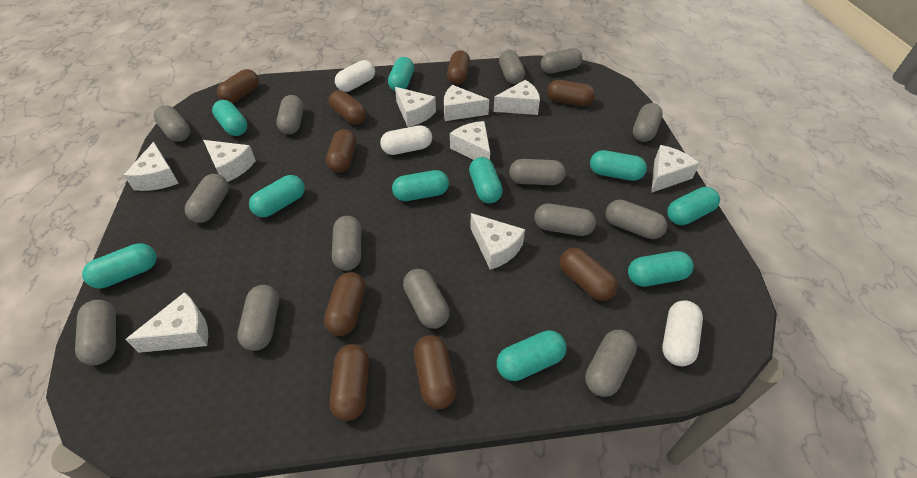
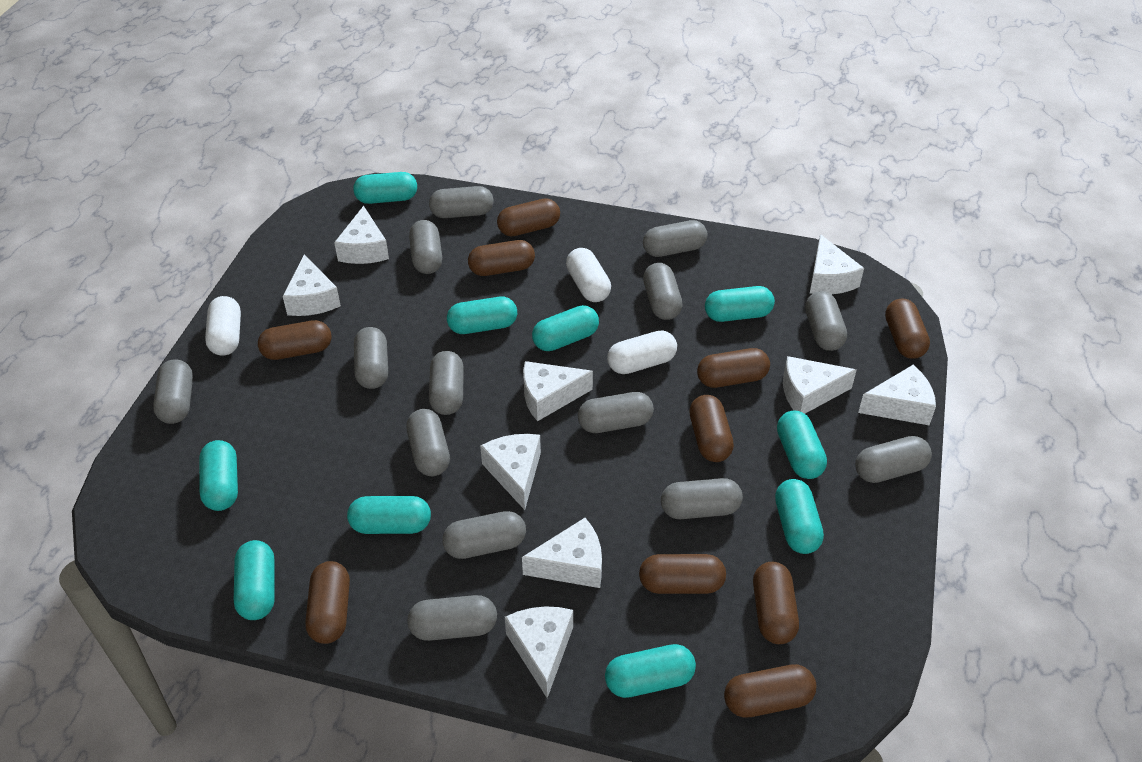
brown capsule: [217,69,259,103] [324,272,366,336] [326,129,356,173] [329,90,367,125] [329,344,369,421] [414,335,457,409] [447,50,470,85] [547,80,595,106] [560,248,618,301] = 9 -> [258,320,332,360] [305,561,350,644] [468,240,535,276] [497,198,560,236] [639,554,726,594] [689,395,734,462] [697,348,770,388] [724,664,817,718] [753,562,799,644] [885,299,930,359] = 10

